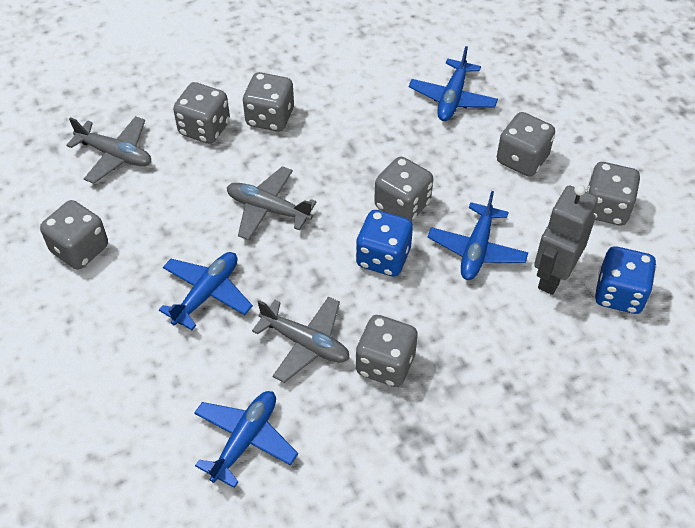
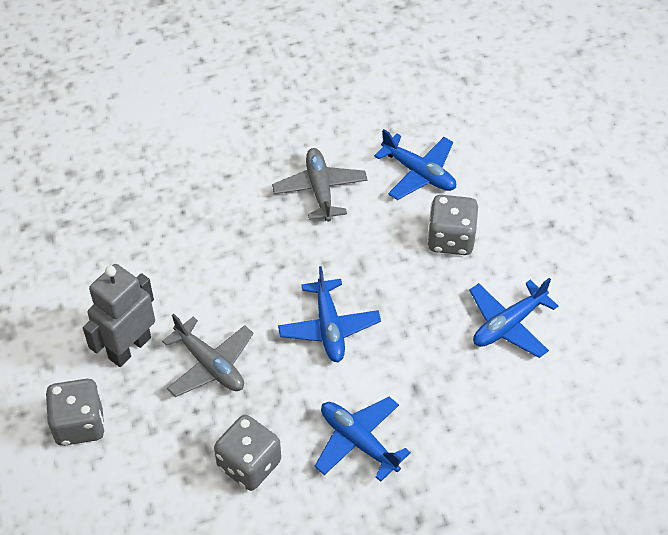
blue dice: [356,210,413,276] [595,246,656,314] = 2 -> none = 0
grey dice: [40,200,108,270] [173,82,230,144] [242,72,294,132] [355,315,418,387] [374,156,433,222] [497,112,555,177] [587,162,640,225] = 7 -> [46,379,105,446] [214,415,281,491] [427,195,478,255] = 3
grey plane: [66,116,151,184] [227,166,317,240] [252,296,350,383] = 3 -> [162,314,254,397] [272,148,367,222] = 2

